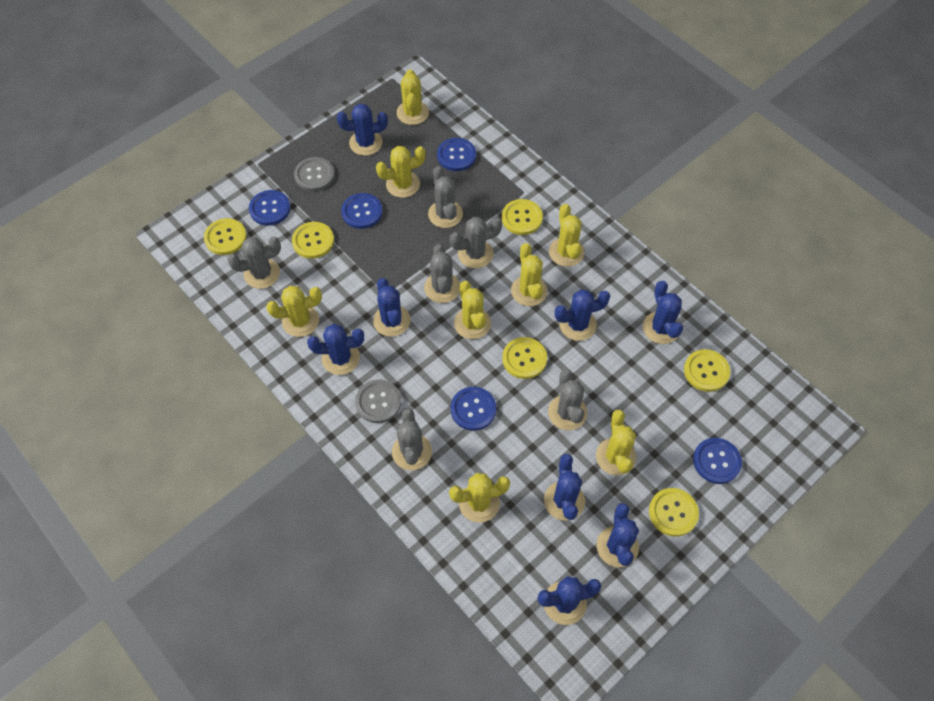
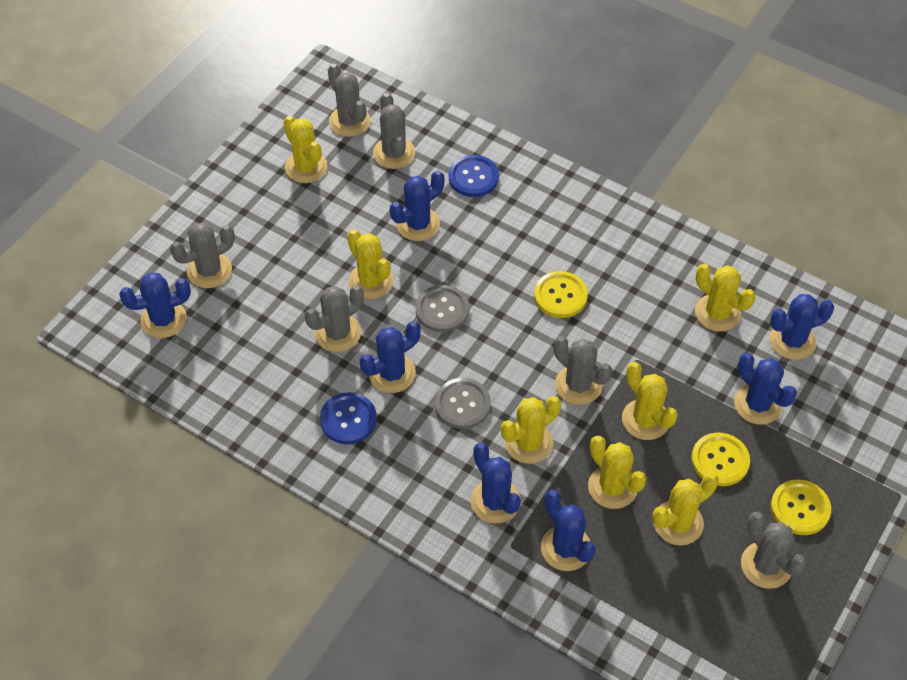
blue button: [249,190,291,226] [341,193,383,229] [437,138,476,171] [450,387,497,431] [693,438,742,484] = 5 -> [320,392,377,444] [449,155,499,197] = 2
blue cactus: [307,324,364,375] [337,104,388,156] [373,278,410,337] [538,576,601,625] [544,454,585,520] [555,290,610,341] [597,503,639,567] [643,281,683,344] = 8 -> [119,273,191,338] [360,321,421,393] [390,170,444,241] [470,443,521,523] [541,490,596,571] [734,353,797,425] [769,294,834,360] = 7
yellow button: [204,218,247,255] [292,222,334,259] [502,199,543,235] [502,337,547,379] [649,488,699,537] [684,349,730,392] = 6 -> [534,271,588,318] [691,433,750,486] [771,479,831,535] = 3
yellow cactus: [266,286,322,337] [376,146,426,198] [397,69,429,125] [449,473,510,523] [454,281,491,339] [511,243,548,306] [549,204,585,267] [596,410,636,475] = 8 -> [283,116,328,183] [347,229,394,299] [501,396,561,464] [588,436,647,509] [622,362,678,440] [652,473,719,546] [695,264,756,332] = 7

